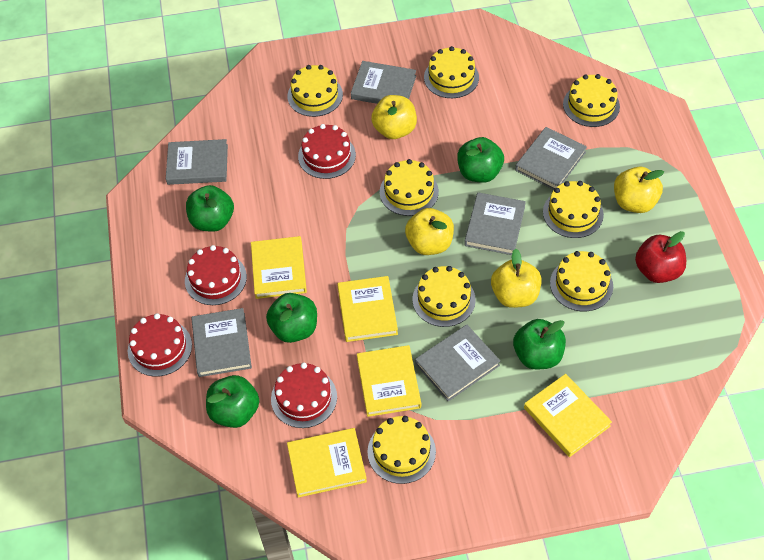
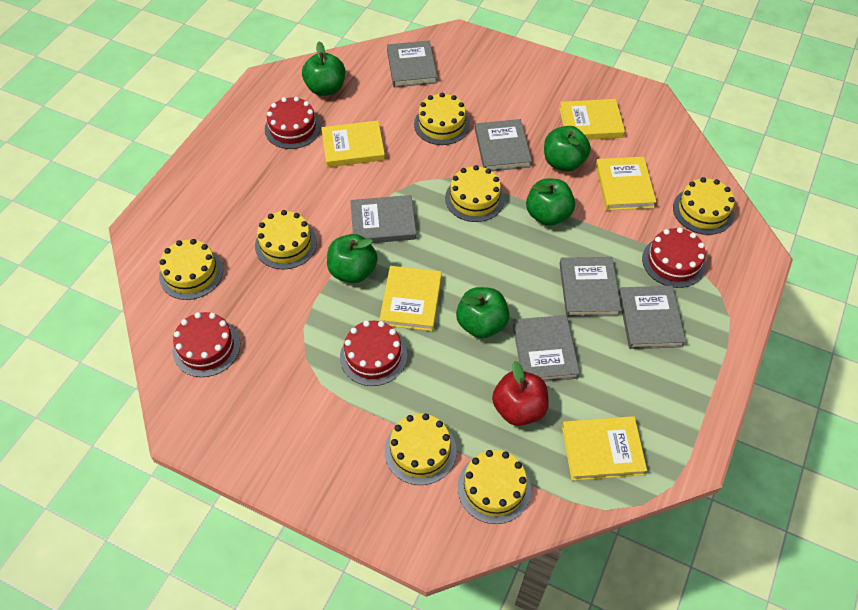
yellow apple: [371,95,417,139] [405,208,454,255] [491,249,541,308] [614,167,664,213] = 4 -> none = 0
yellow cake: [287,65,343,117] [367,416,436,484] [380,159,439,216] [413,266,476,327] [424,46,479,98] [543,181,604,238] [550,251,613,311] [563,74,620,127] = 8 -> [159,239,223,300] [255,210,317,270] [385,413,456,485] [414,93,470,145] [445,165,505,222] [457,450,531,524] [673,177,735,235] = 7

